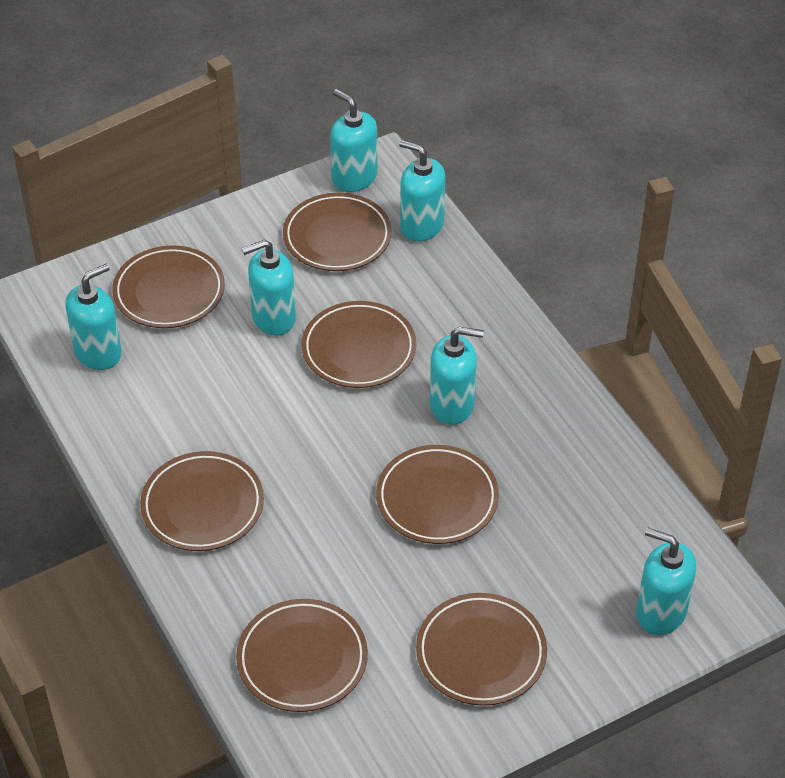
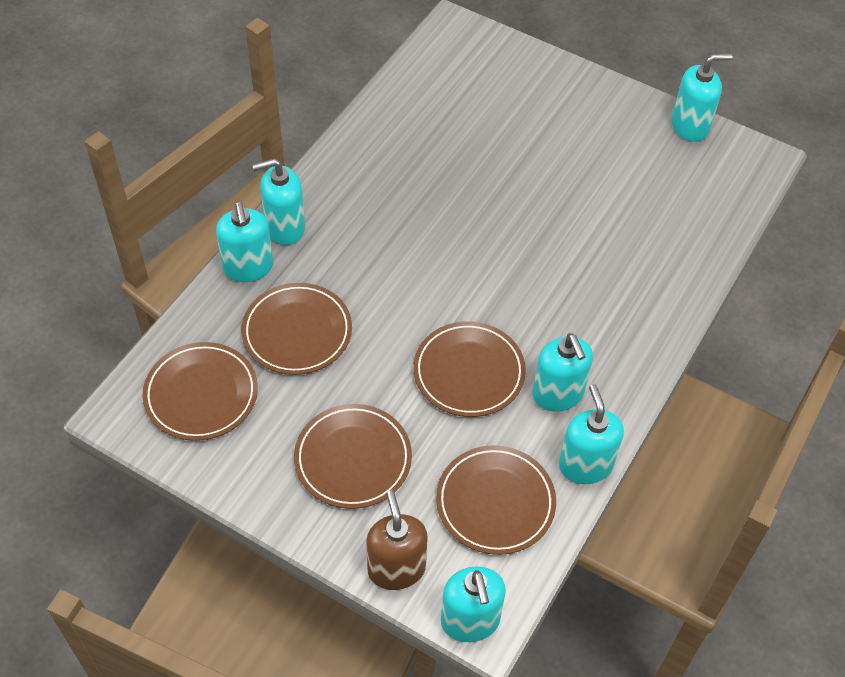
brown plate: [112,245,225,328] [140,451,264,551] [236,599,368,712] [283,193,392,271] [302,301,416,388] [376,445,499,544] [416,593,547,706] = 7 -> [143,342,258,441] [241,283,352,375] [294,404,412,509] [413,321,526,417] [436,445,556,555] = 5
brown soap dispenser: none = 0 -> [366,490,428,590] = 1

